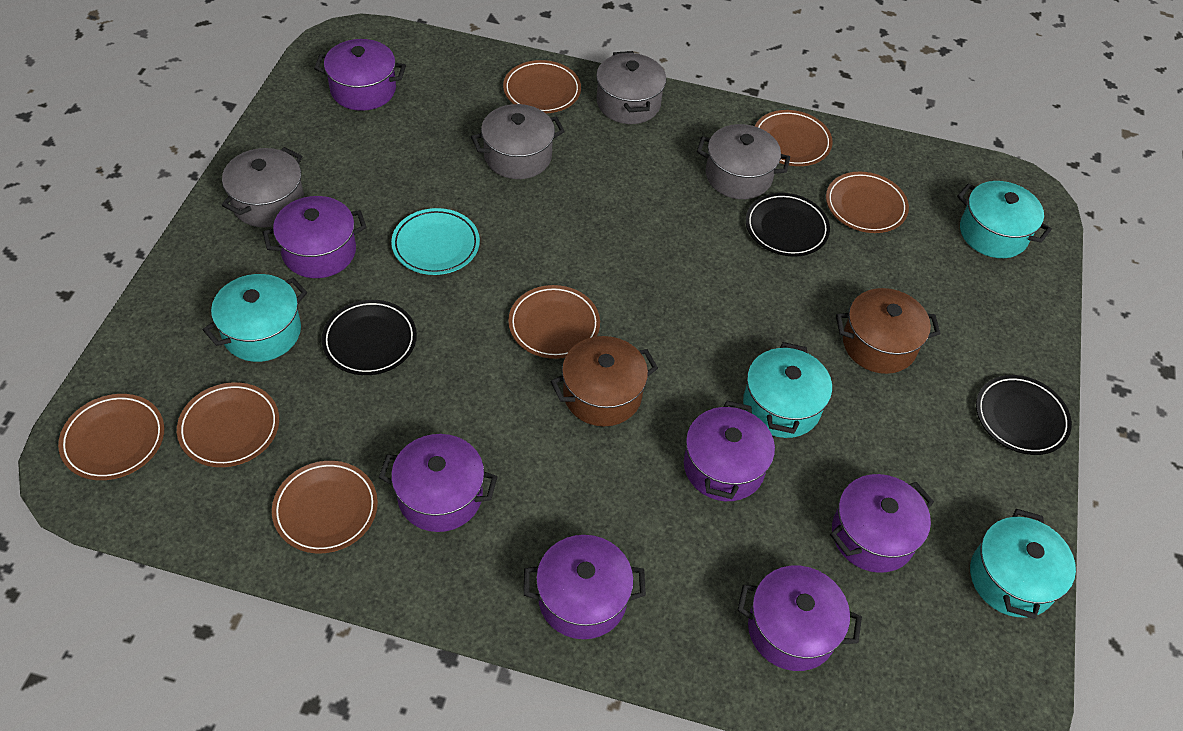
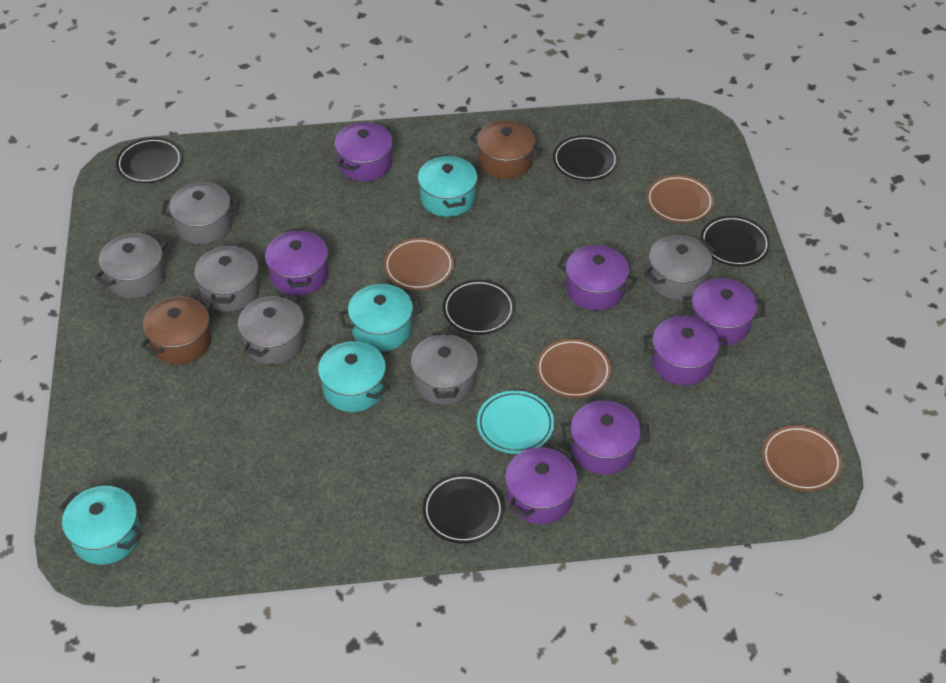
black plate: [322,300,417,375] [746,193,830,257] [976,375,1072,455] = 3 -> [116,138,182,183] [423,474,504,544] [443,280,515,335] [553,135,618,181] [700,216,770,266] = 5
brown plate: [58,394,164,480] [177,382,279,467] [272,461,378,553] [503,60,581,113] [508,285,600,359] [755,110,833,166] [826,172,909,233] = 7 -> [384,238,454,290] [536,339,611,398] [646,175,714,223] [762,425,842,491] = 4
grey pot: [222,147,304,227] [471,104,565,179] [596,51,666,124] [697,124,790,199] = 4 -> [94,233,168,298] [161,182,240,244] [194,243,260,312] [238,293,305,364] [411,331,478,405] [644,235,716,300] = 6

